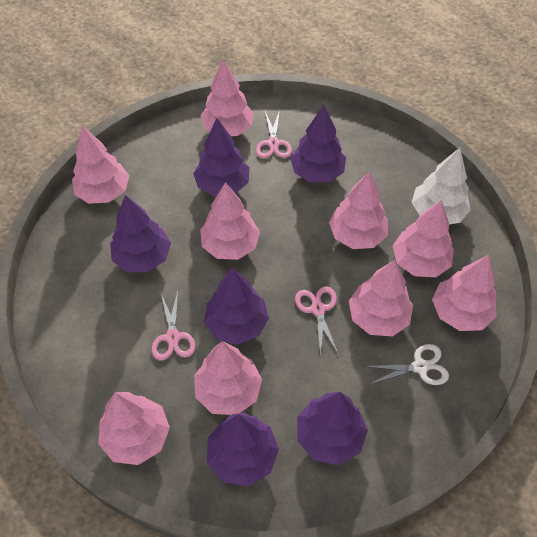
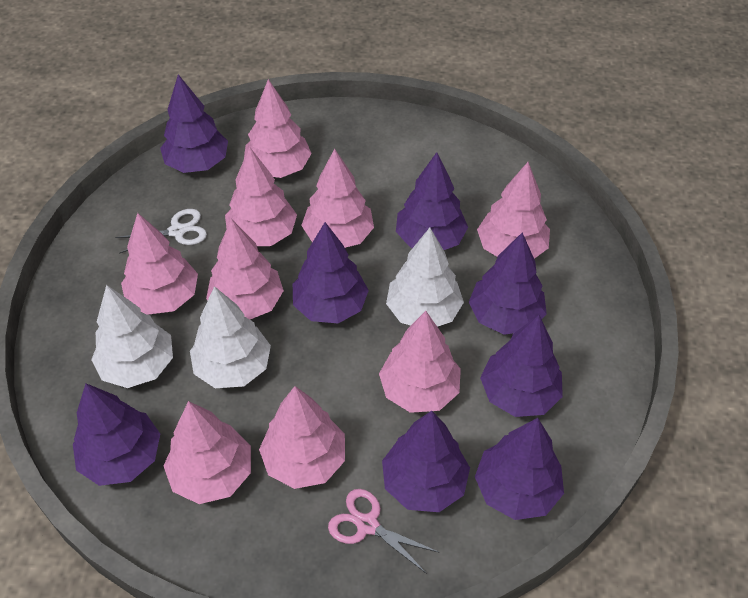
pink scissors: [152,291,196,361] [256,110,292,158] [295,286,339,358] = 3 -> [328,489,440,574] = 1
purple tree: [110,195,171,272] [193,118,250,196] [204,267,269,345] [207,412,279,486] [290,105,346,182] [297,392,368,465] = 6 -> [73,383,160,486] [160,74,228,173] [293,222,369,323] [382,411,470,512] [396,152,468,250] [469,232,547,335] [475,418,564,520] [480,315,563,417] = 8
white tree: [411,148,471,225] = 1 -> [91,285,173,388] [190,286,271,388] [386,228,464,327] = 3

